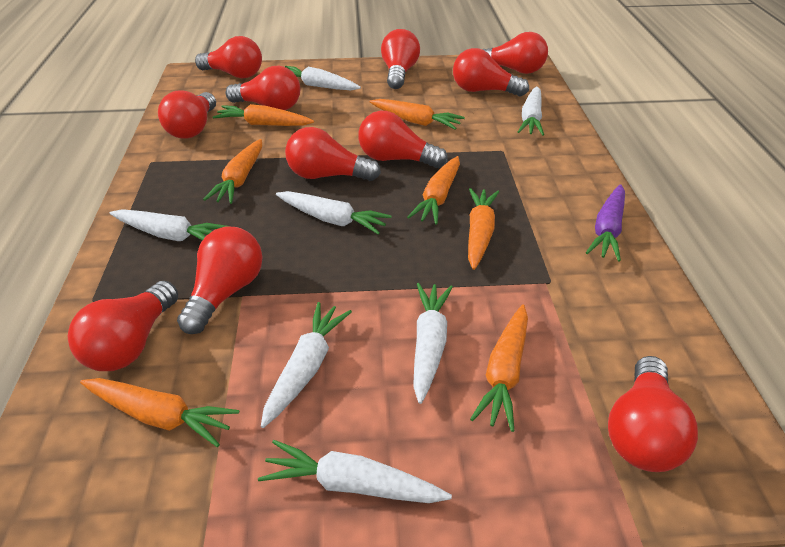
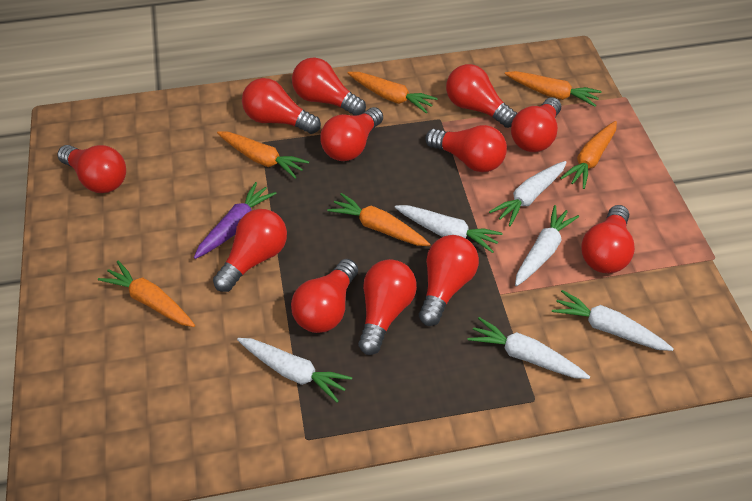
orange carrot: [80,378,239,447] [203,139,262,204] [213,104,314,126] [369,99,465,129] [407,156,460,225] [468,188,499,270] [470,304,528,432] = 7 -> [98,261,195,327] [217,131,309,179] [327,193,431,246] [348,72,438,113] [505,71,602,107] [560,121,617,189] = 6
red light bulb: [68,281,178,371] [158,90,216,139] [177,227,263,334] [195,36,262,78] [225,66,300,110] [285,127,381,181] [358,111,447,168] [381,29,420,89] [453,48,529,96] [482,32,548,74] [608,356,698,472] = 11 -> [57,145,126,193] [213,209,287,292] [242,78,321,134] [291,259,358,333] [292,58,366,115] [320,107,383,161] [358,259,417,355] [419,235,479,326] [425,125,507,172] [446,64,517,128] [511,97,561,152] [581,205,635,273] = 12
white carrot: [110,209,230,241] [258,440,452,503] [261,302,352,428] [276,191,392,235] [285,66,361,90] [413,283,453,404] [518,86,544,136] = 7 -> [237,338,352,403] [395,205,503,253] [467,317,590,379] [489,161,567,226] [515,205,579,286] [552,290,674,351] = 6

